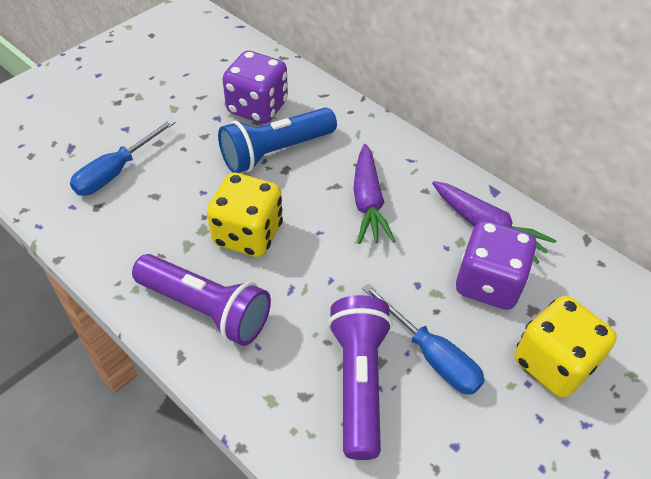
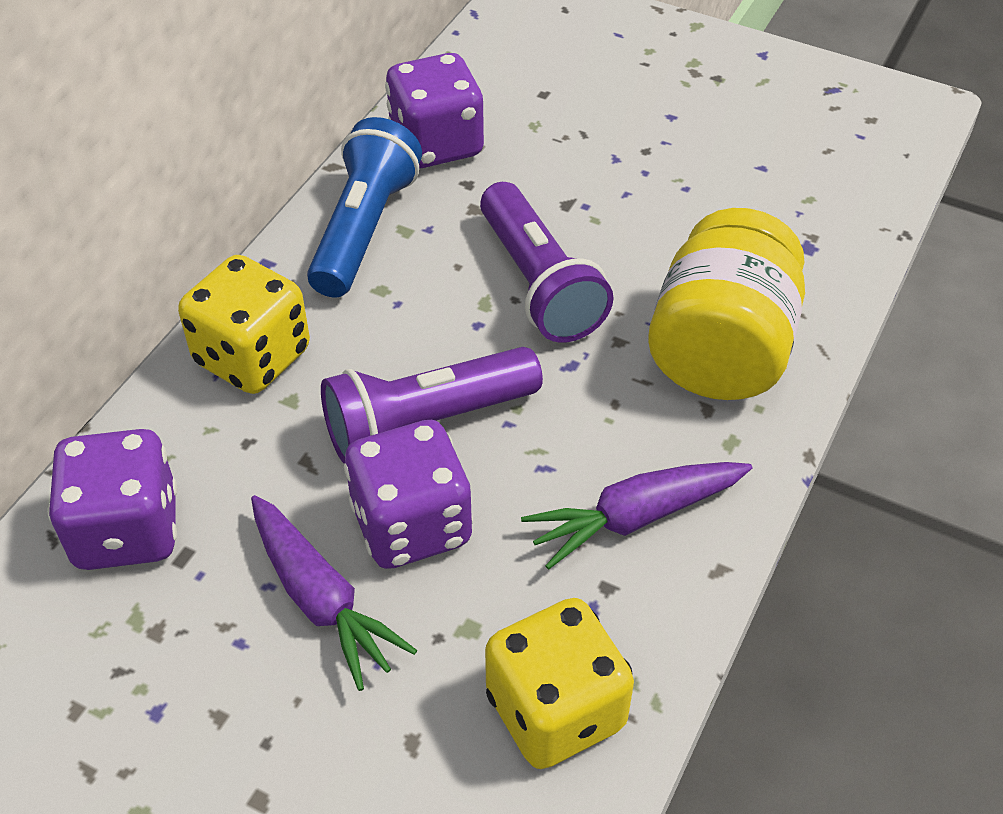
blue screwdriver: [70,119,176,195] [362,283,485,395] = 2 -> none = 0
purple dice: [222,51,288,124] [456,220,537,310] = 2 -> [48,429,178,570] [344,420,473,569] [385,53,484,168] = 3
yellow jar: none = 0 -> [648,208,805,400] = 1

